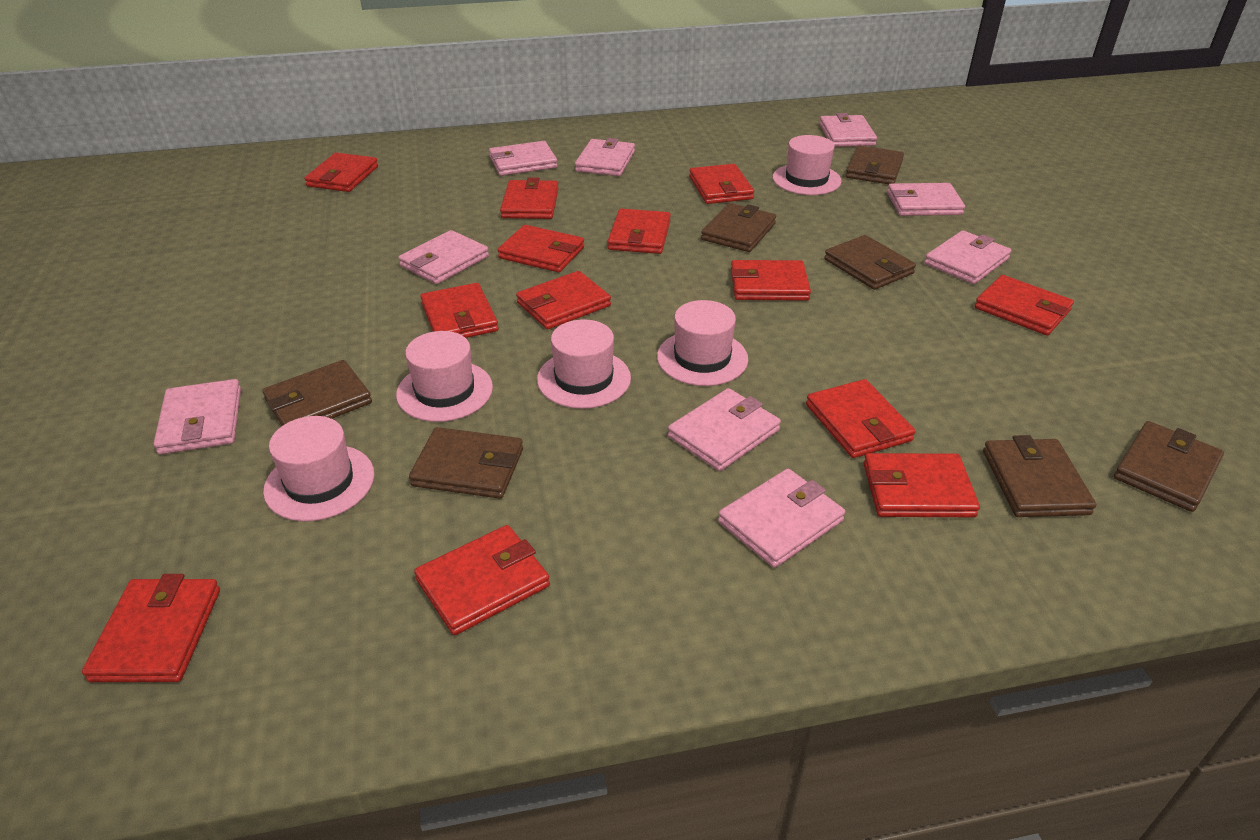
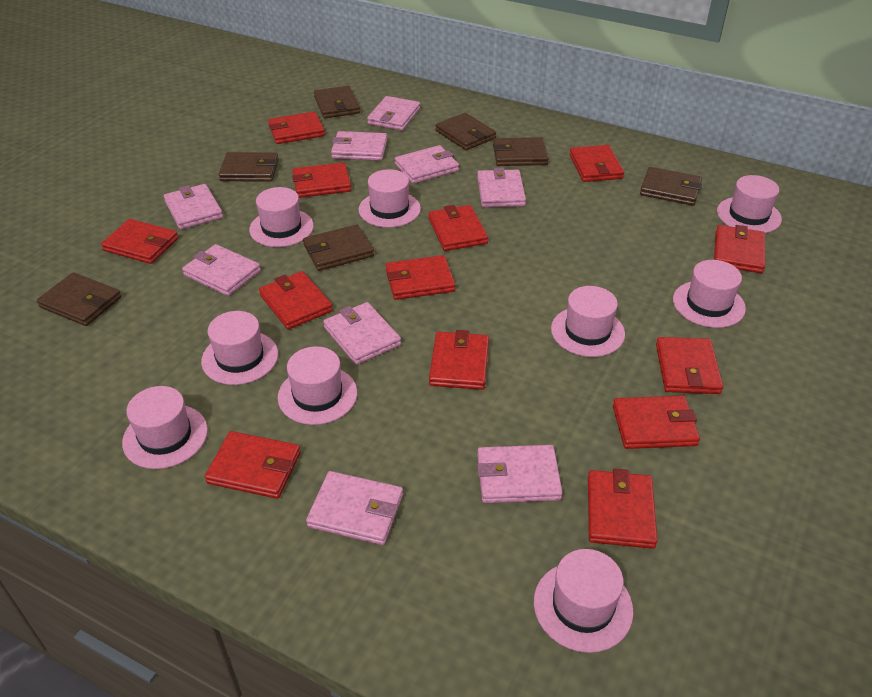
pink hat: [263,416,374,521] [396,331,493,422] [537,319,631,409] [657,300,748,386] [773,135,842,195] = 5 -> [122,386,208,469] [201,311,278,385] [249,187,314,247] [278,346,357,425] [358,169,421,228] [534,549,633,653] [551,286,625,357] [673,260,746,328] [717,175,782,233] = 9

